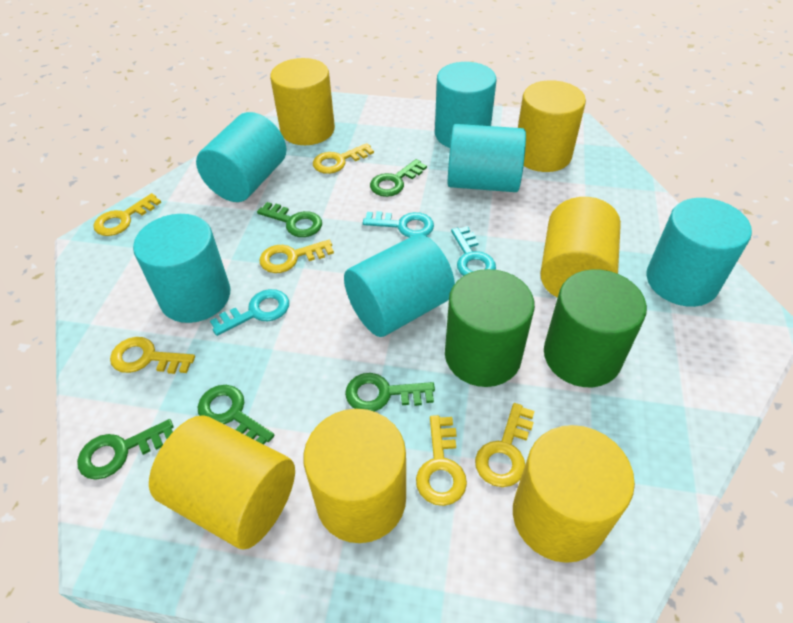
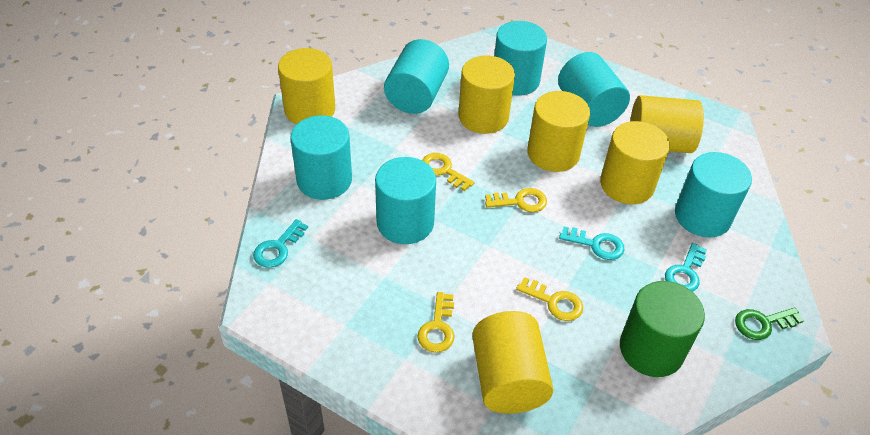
green cylinder: [445,269,535,387] [544,269,647,387] = 2 -> [620,281,705,377] = 1
green key: [77,419,174,480] [198,385,275,444] [257,202,322,237] [345,373,435,412] [370,159,427,197] = 5 -> [735,307,804,340] = 1
yellow key: [93,193,161,236] [110,337,195,374] [259,240,334,273] [313,143,374,174] [416,415,467,506] [475,403,535,487] = 6 -> [417,292,454,353] [422,153,474,191] [485,188,547,212] [516,277,583,321] = 4

